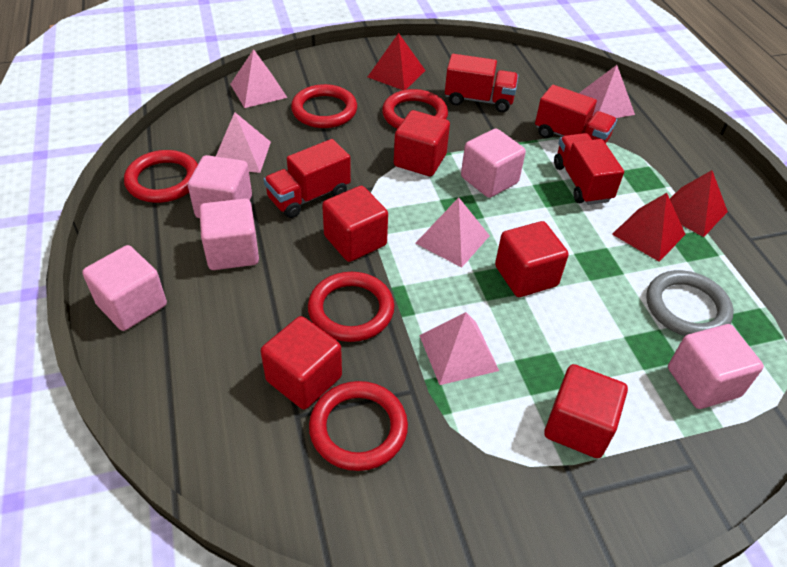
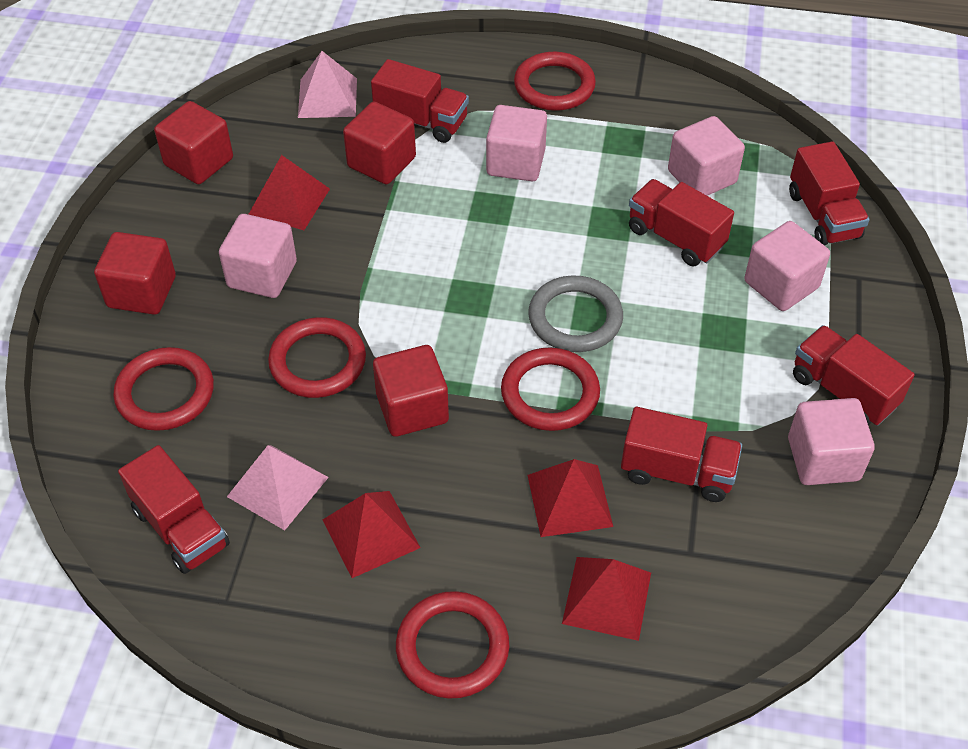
pink pyramid: [216,112,271,173] [230,49,288,108] [415,197,490,267] [419,312,499,385] [579,65,635,118] = 5 -> [227,445,329,531] [298,51,357,118] = 2
red cube: [261,316,342,409] [322,186,388,262] [394,110,450,176] [495,221,569,297] [544,364,628,458] = 5 -> [94,232,176,315] [154,101,233,184] [343,102,416,184] [373,345,449,437] = 4
red pyramid: [368,33,426,90] [612,193,686,262] [670,170,728,237] = 3 -> [248,155,330,230] [323,491,421,578] [527,459,613,537] [562,557,651,641] = 4
red truck: [264,139,351,218] [445,54,518,112] [535,85,617,143] [554,133,624,205] = 4 -> [118,445,230,574] [371,59,469,143] [621,407,742,502] [629,179,734,266] [789,141,869,246] [793,325,915,426] = 6

